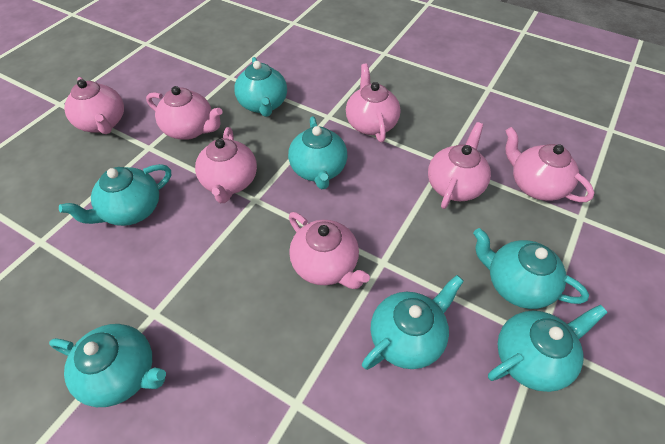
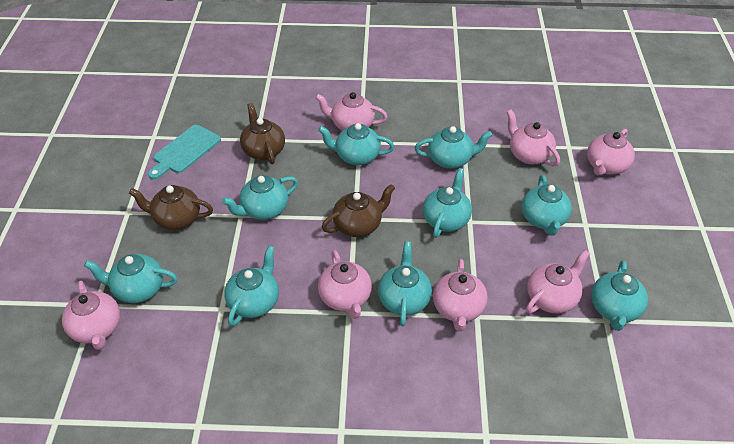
brown teapot: none = 0 -> [129,185,213,230] [240,103,285,164] [322,184,395,237] = 3
turquoise cutting board: none = 0 -> [148,125,221,180] = 1
turquoise teapot: [49,324,166,407] [59,164,171,226] [234,57,287,117] [288,116,348,189] [362,275,464,370] [473,228,589,309] [488,305,608,392] = 7 -> [84,254,178,303] [222,175,298,220] [224,246,279,326] [318,123,395,165] [378,242,432,326] [415,126,492,169] [423,168,472,238] [522,175,572,236] [591,260,648,331] = 9

